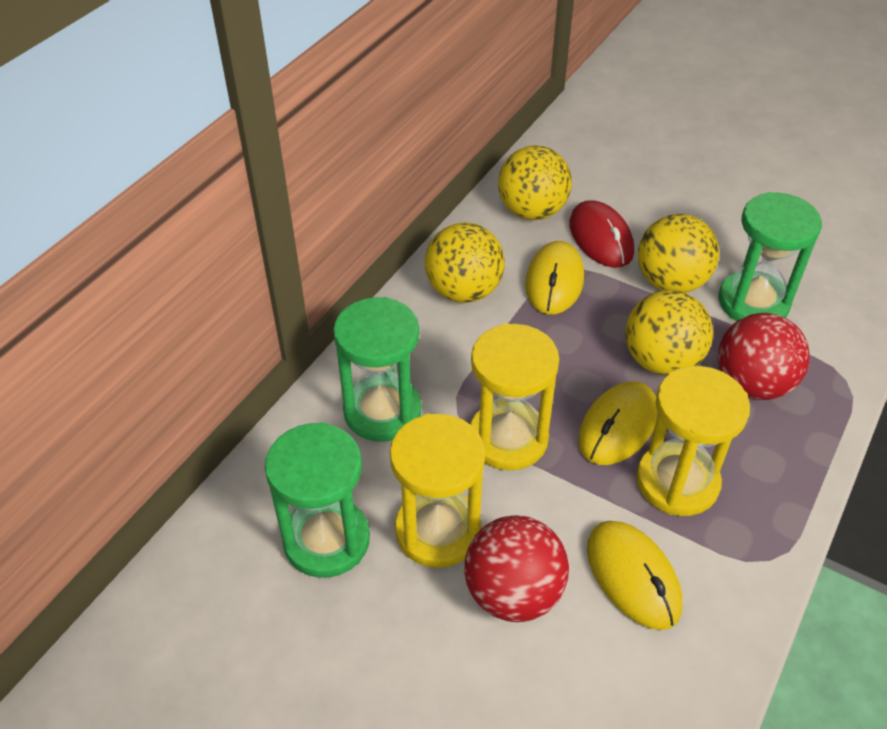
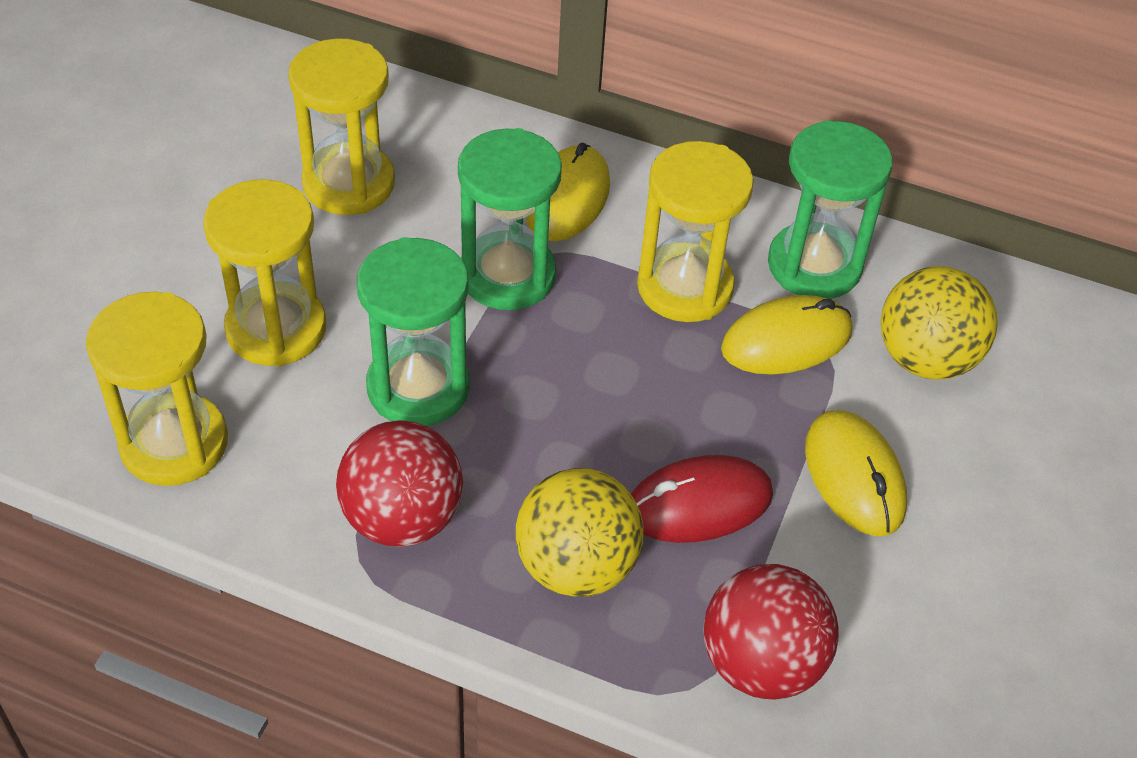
yellow ball: [425,222,505,303] [498,145,572,220] [625,290,713,375] [638,214,719,293] = 4 -> [516,468,644,597] [881,266,998,380] = 2
yellow hourglass: [390,414,485,568] [470,323,559,471] [636,366,750,516] = 3 -> [86,292,228,486] [203,179,326,367] [288,38,395,215] [637,141,754,322] = 4

